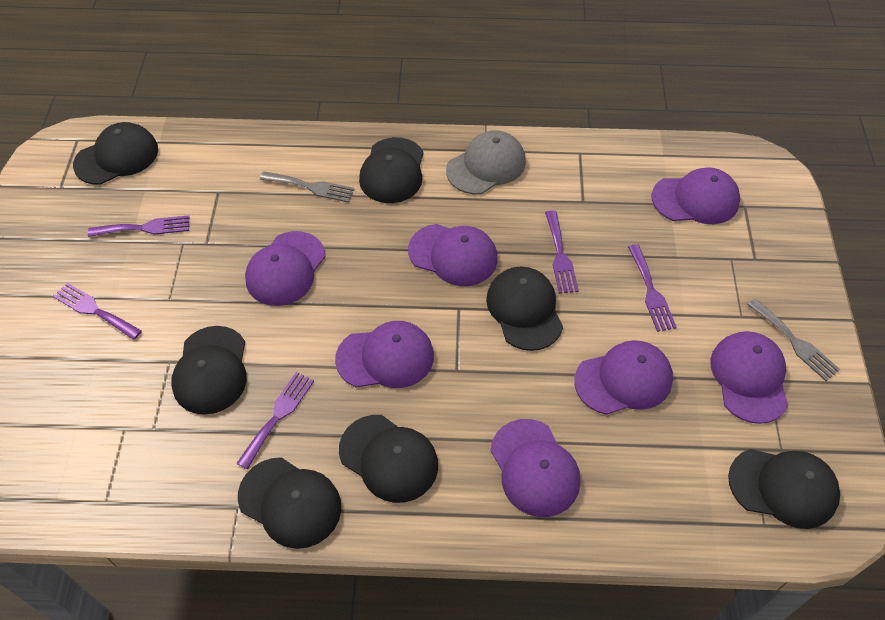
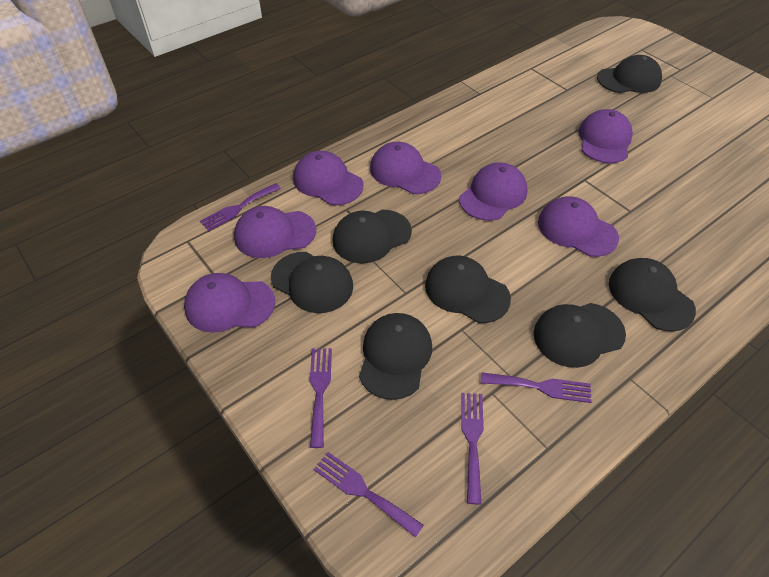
grey cap: [446,130,526,194] = 1 -> none = 0
grey fork: [260,171,355,203] [747,299,840,381] = 2 -> none = 0

